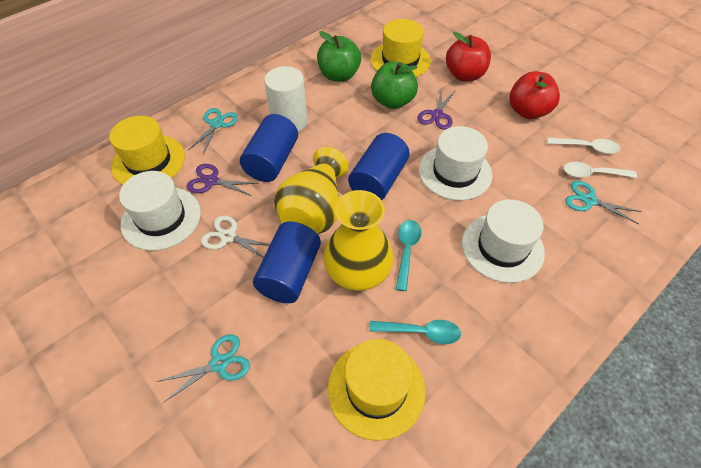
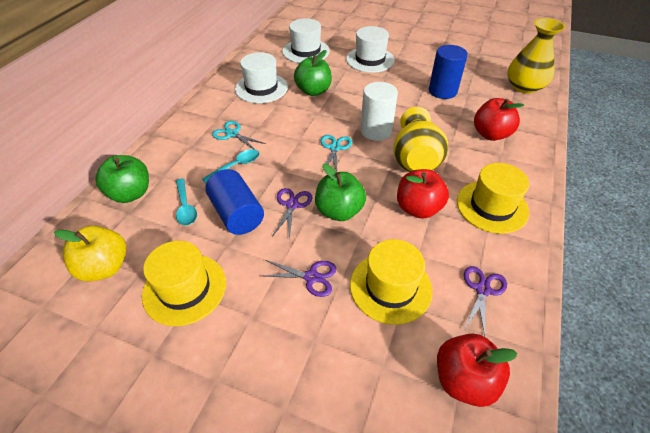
blue cylinder: [240,114,298,182] [253,222,321,303] [348,133,410,200] = 3 -> [205,169,264,235] [429,45,468,99] = 2
green apple: [317,31,361,82] [371,62,418,109] = 2 -> [95,155,149,203] [294,50,332,96] [315,163,366,221] = 3
purple scissors: [187,164,259,196] [418,90,456,130] = 2 -> [262,260,337,297] [272,188,312,238] [464,266,507,336] = 3
red apple: [446,32,491,81] [509,71,560,119] = 2 -> [397,169,449,219] [437,333,518,407] [474,98,524,141] = 3
turquoise scissors: [156,334,250,403] [188,108,238,154] [565,181,642,224] = 3 -> [212,121,266,149] [321,135,352,172] = 2
white scissors: [201,215,270,258] = 1 -> none = 0
white spoon: [547,137,621,154] [564,162,637,178] = 2 -> none = 0
yellow apple: none = 0 -> [54,225,126,281] = 1

